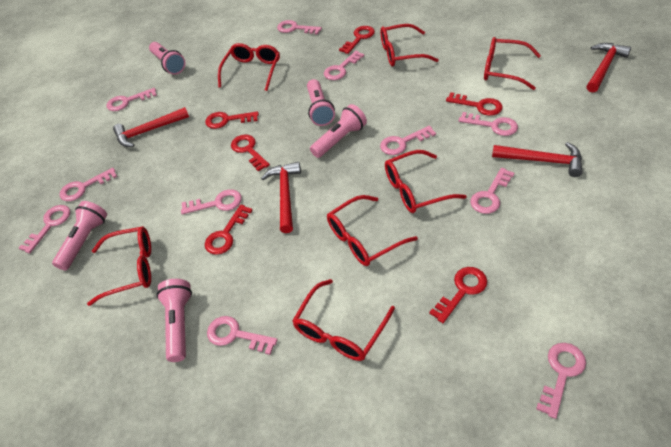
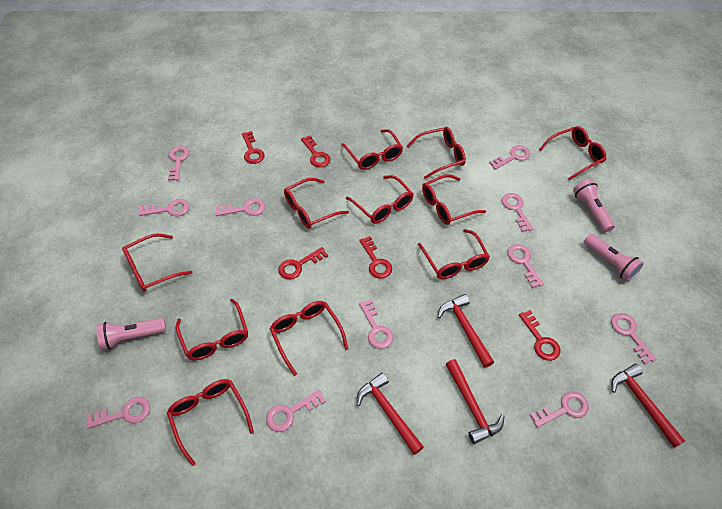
pink flashlight: [52,201,107,270] [149,42,185,75] [156,279,192,362] [307,79,335,126] [310,104,367,158] = 5 -> [96,318,166,350] [573,179,615,232] [584,234,644,281] = 3
red glasses: [87,226,151,306] [218,43,280,91] [292,279,395,361] [327,195,418,266] [380,24,439,66] [385,150,467,213] [484,37,541,90] = 7 -> [122,233,192,292] [167,379,254,466] [176,299,248,360] [270,301,348,376] [284,178,349,229] [341,129,403,170] [346,175,414,224] [407,127,466,179] [418,229,490,279] [422,174,486,225] [539,126,606,180] = 11
red key: [205,111,259,129] [205,205,253,255] [231,134,270,171] [339,26,375,54] [429,267,487,323] [446,92,503,116] = 6 -> [242,131,265,164] [278,247,328,279] [301,135,331,167] [359,236,392,279] [519,310,561,361] = 5

